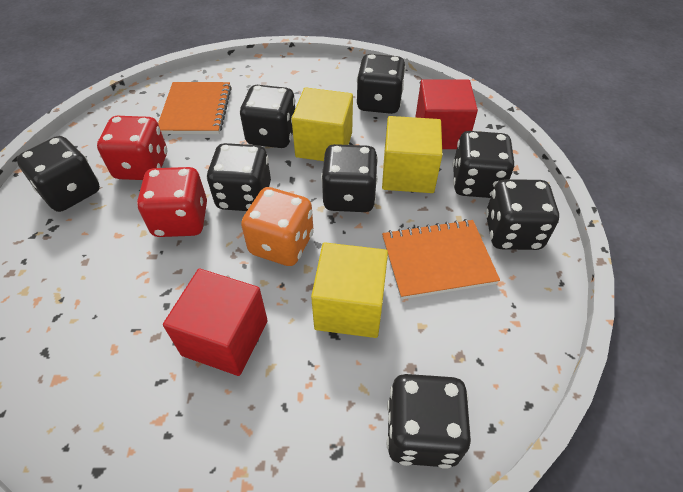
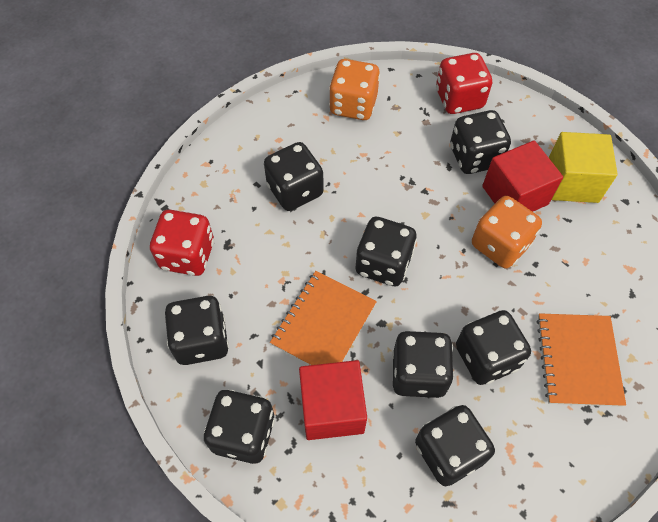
orange dice: [241,187,314,266] = 1 -> [329,59,380,120] [472,196,542,268] = 2
yellow cube: [292,87,353,161] [311,242,388,338] [382,116,442,193] = 3 -> [548,132,617,203] = 1

